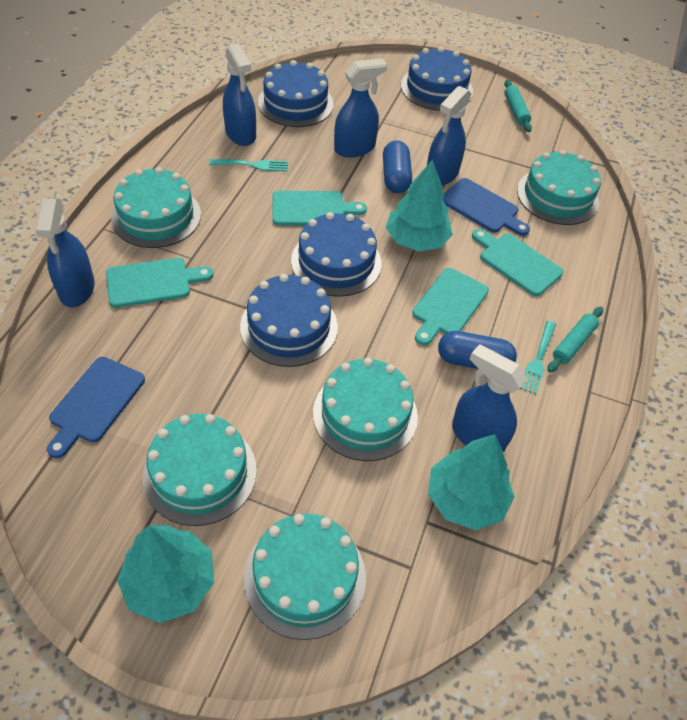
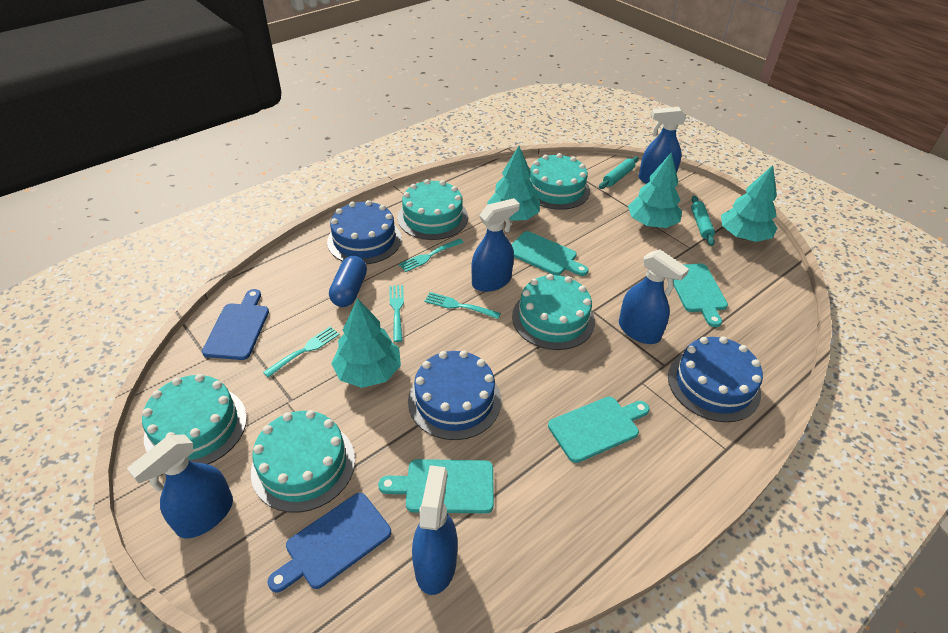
blue cake: [240,274,338,367] [258,60,334,127] [291,212,382,297] [401,47,473,111] = 4 -> [327,200,402,264] [408,350,501,440] [668,336,763,422] = 3
blue capsule: [383,140,412,193] [438,331,517,369] = 2 -> [329,256,367,307] = 1
turquoise fork: [209,159,288,171] [520,321,556,394] = 2 -> [263,326,340,378] [389,285,404,342] [399,239,464,272] [424,292,501,319] = 4
turquoise tree: [117,525,214,623] [386,159,453,251] [428,434,515,530] = 3 -> [331,298,401,388] [487,146,540,221] [628,152,682,228] [721,165,777,242] = 4

